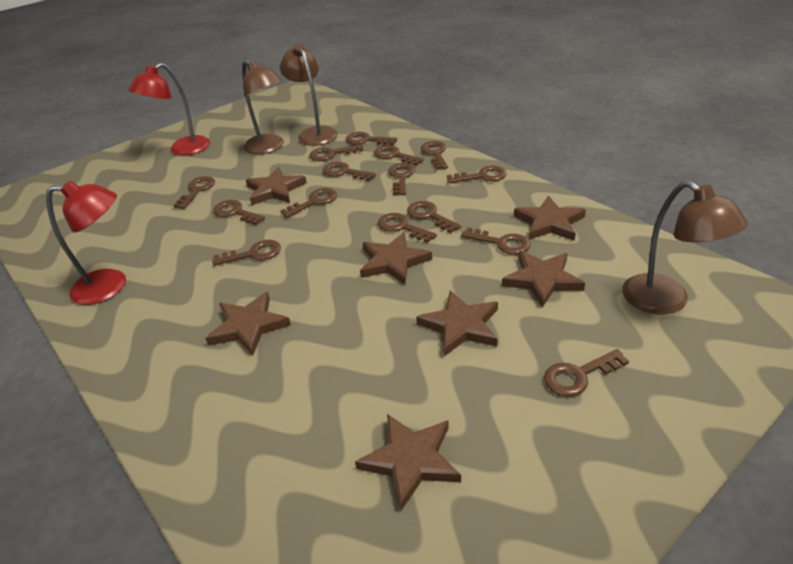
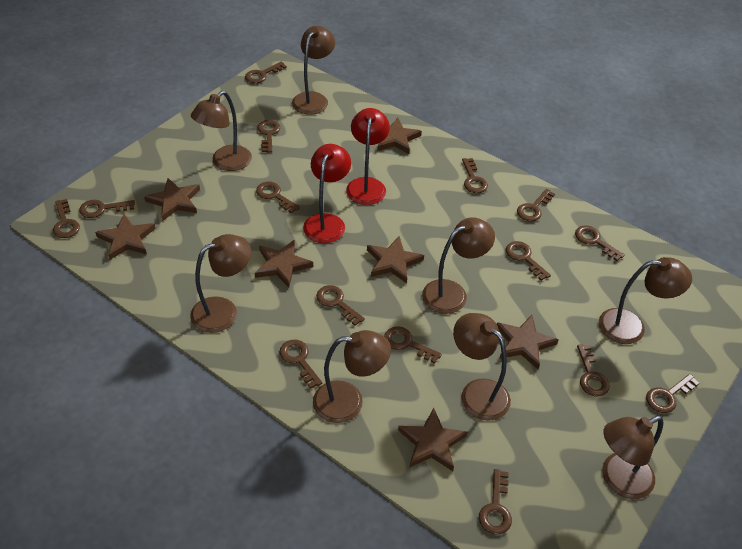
brown lamp: [242,60,284,154] [280,44,338,146] [622,180,748,315] = 3 -> [190,234,251,333] [191,91,252,171] [292,26,335,115] [313,330,391,423] [422,218,495,314] [453,313,511,421] [599,257,692,344] [602,416,663,499] = 8

